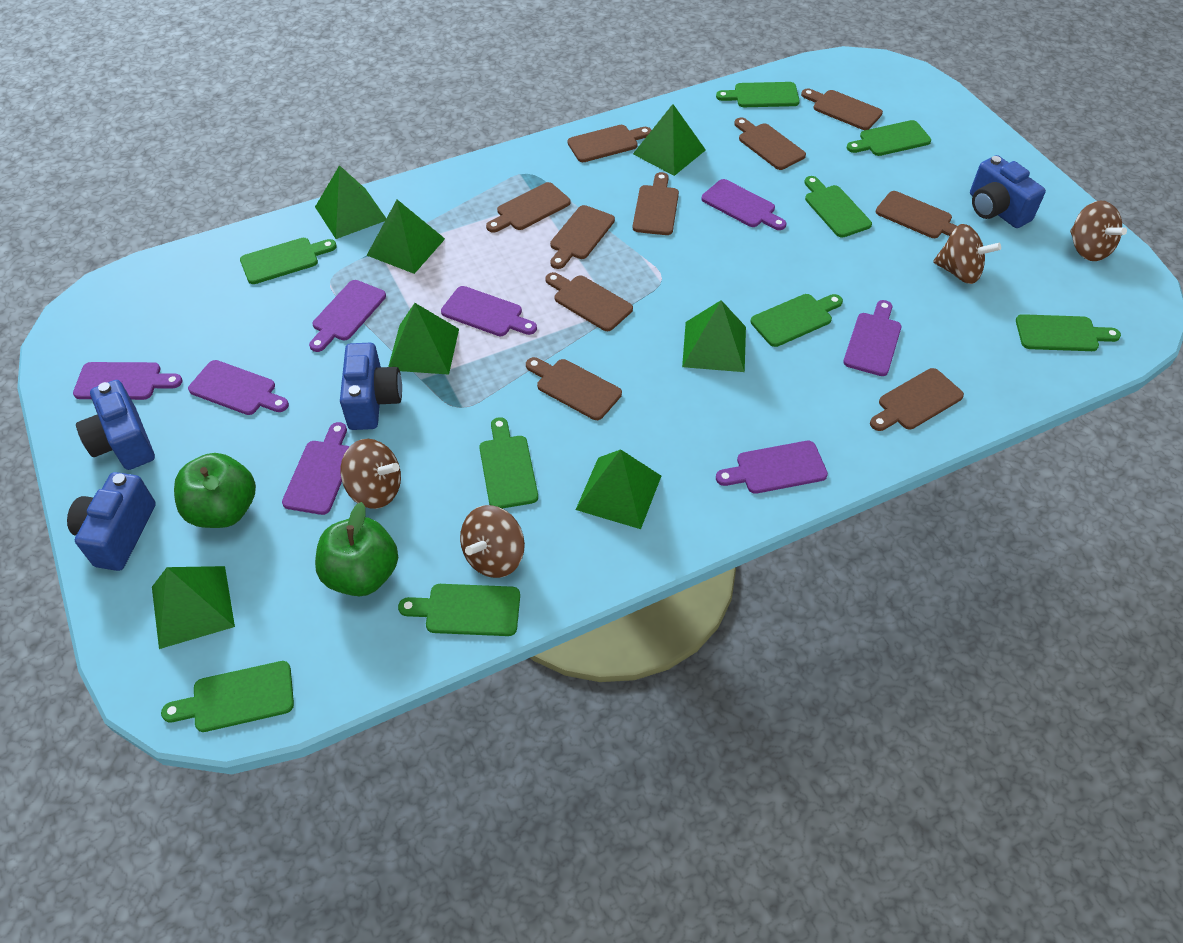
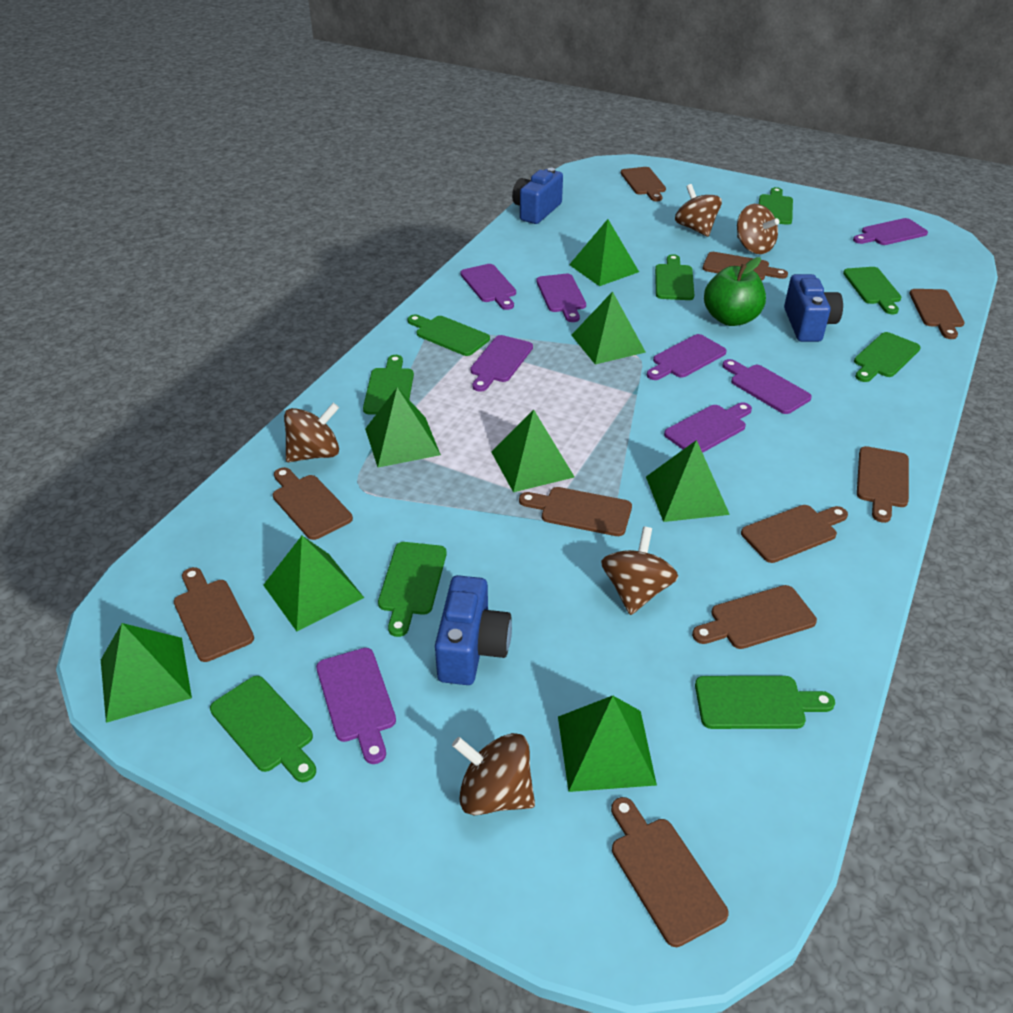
blue camera: [67,472,156,571] [76,380,155,470] [340,343,402,430] [970,155,1046,228] = 4 -> [435,575,512,685] [512,168,563,224] [784,274,843,342] = 3
brown spinning top: [341,439,401,509] [460,505,525,578] [933,224,1001,284] [1070,201,1127,261] = 4 -> [284,403,339,462] [452,733,535,816] [601,527,678,615] [675,184,722,237] [737,204,780,254] = 5
green apple: [174,453,256,528] [315,502,398,596] = 2 -> [704,257,766,326] = 1
green pyramid: [152,566,235,649] [315,165,386,239] [367,200,445,274] [388,303,459,375] [576,449,661,529] [633,104,706,176] [682,300,746,372] = 7 -> [101,623,192,723] [263,536,364,631] [365,387,441,467] [491,410,574,492] [558,695,657,792] [569,219,639,286] [571,291,646,364] [646,440,730,522] = 8

